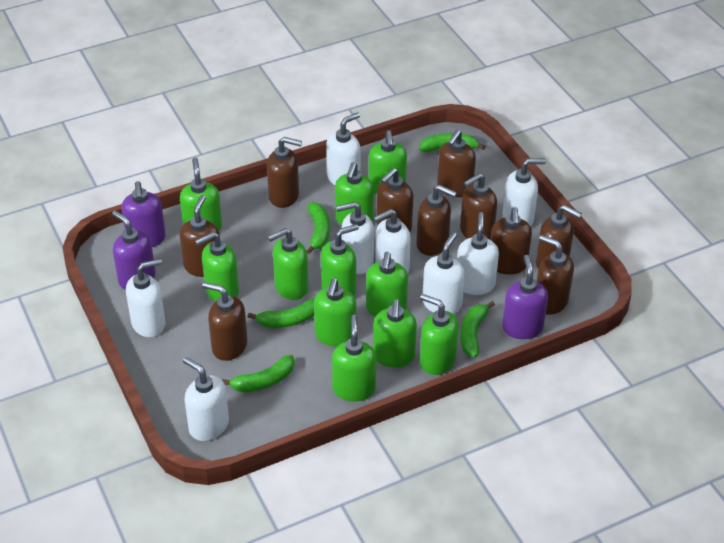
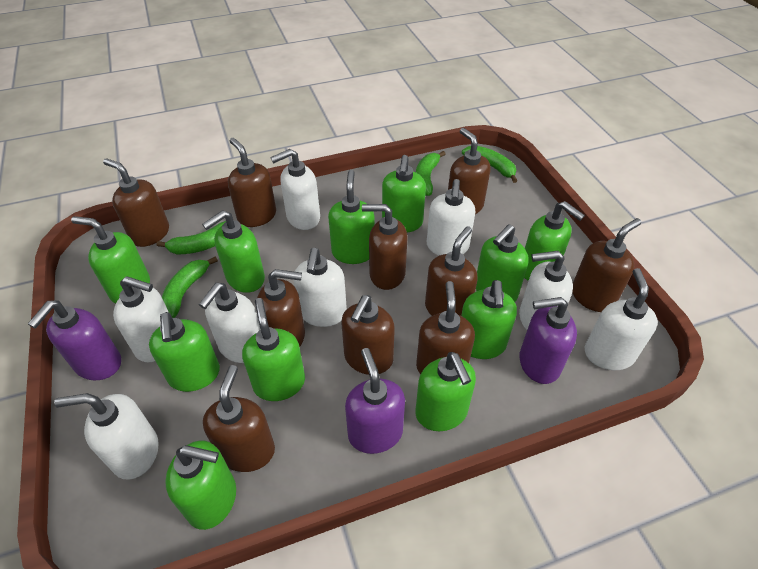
green banana: [222,355,295,392] [248,299,314,328] [306,202,330,254] [419,133,485,152] [460,301,495,357] = 5 -> [157,221,226,255] [162,257,218,318] [416,151,445,196] [462,146,518,183] = 4

